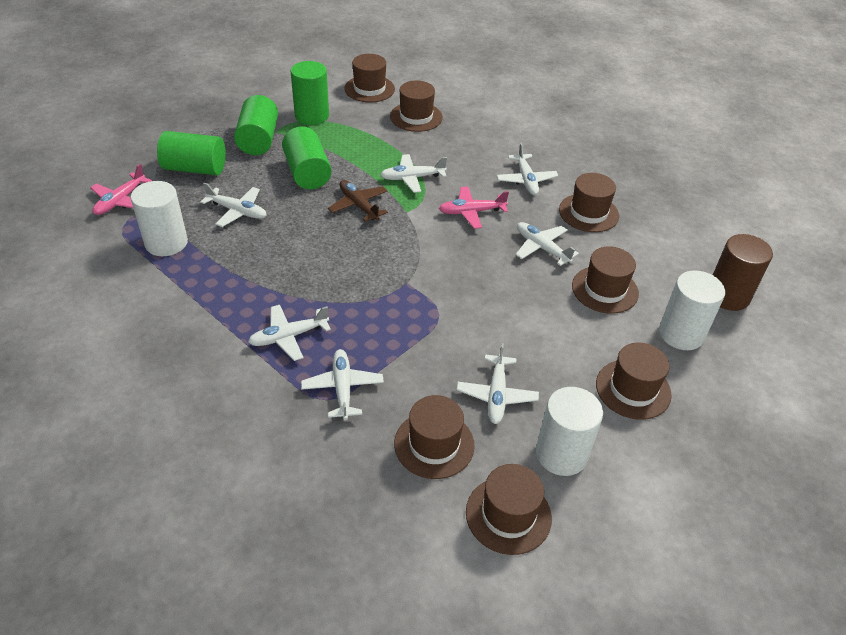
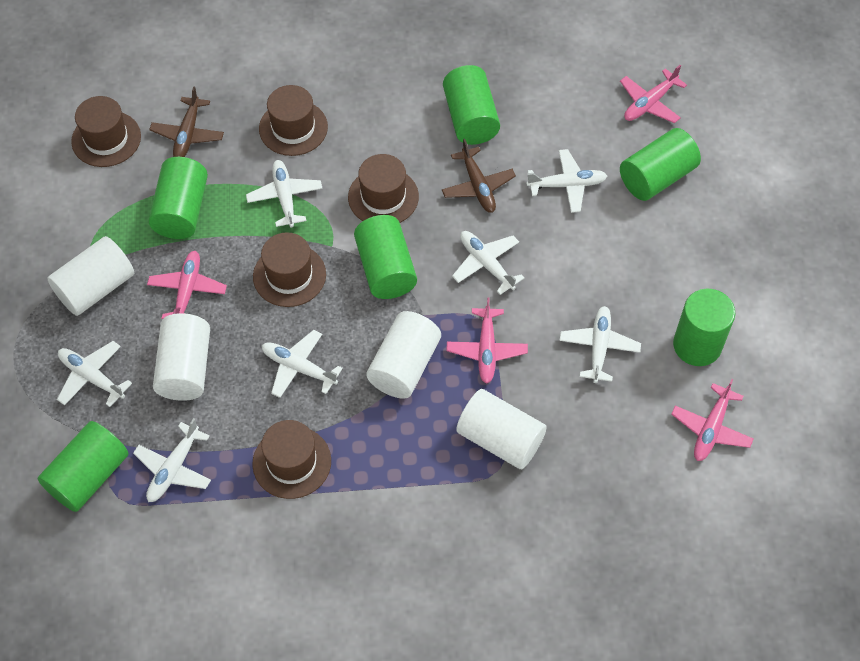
brown cylinder: [713,234,773,311] = 1 -> none = 0
brown hat: [344,54,395,102] [390,80,443,132] [394,395,475,479] [466,464,552,555] [559,173,619,232] [572,246,639,314] [596,343,672,420] = 7 -> [71,96,141,167] [252,420,331,499] [253,232,326,307] [259,85,328,156] [348,154,419,223] = 5
brown plane: [328,180,388,222] = 1 -> [149,87,224,157] [442,139,516,213] = 2
green cylinder: [157,131,226,175] [234,95,278,155] [282,126,331,189] [291,61,329,125] = 4 -> [37,421,129,512] [148,157,208,239] [354,215,417,299] [443,65,500,145] [620,128,701,201] [673,289,735,366] = 6
pink plane: [90,164,152,215] [439,187,509,229] = 2 -> [147,251,227,319] [446,297,528,384] [620,65,687,123] [671,379,754,461] = 4
white cylinder: [131,181,188,256] [536,387,603,476] [659,270,725,350] = 3 -> [47,236,134,316] [153,313,210,401] [366,311,441,399] [456,389,547,469] = 4

